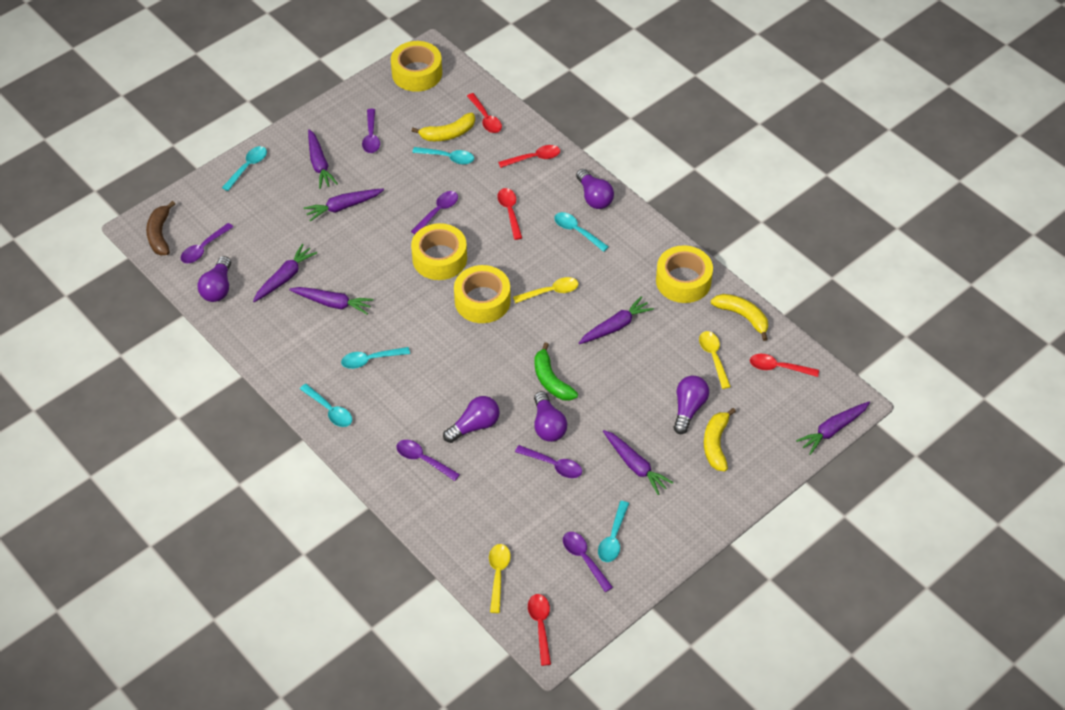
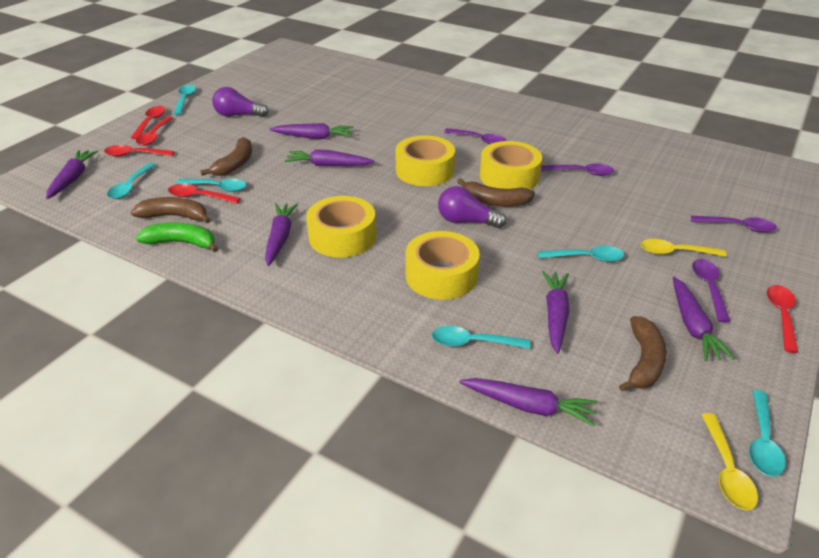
brown banana: [146,201,175,256] = 1 -> [131,197,211,223] [200,137,252,176] [457,178,535,207] [619,316,667,392] = 4
purple light bulb: [198,256,231,302] [443,396,500,443] [534,391,567,442] [576,169,614,209] [674,376,709,434] = 5 -> [212,87,269,117] [438,186,507,228] = 2
purple spoon: [181,223,233,263] [362,109,380,153] [397,440,460,481] [411,191,458,234] [515,445,582,478] [563,532,613,592] = 6 -> [444,128,507,145] [541,163,614,176] [691,216,777,233] [692,259,730,322] = 4
yellow banana: [412,113,475,141] [704,408,736,471] [711,294,768,341] = 3 -> none = 0
yellow spoon: [489,544,511,613] [513,277,579,303] [699,331,731,389] = 3 -> [640,239,727,257] [702,413,758,510] = 2

